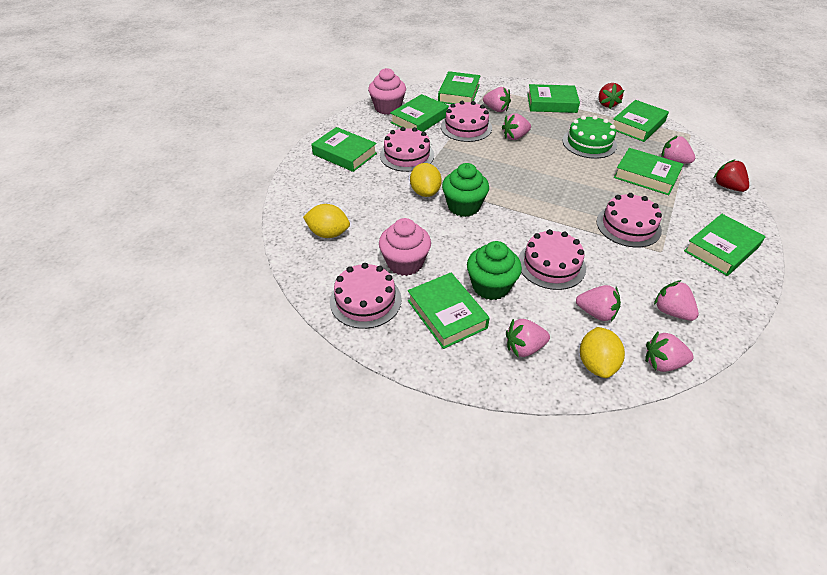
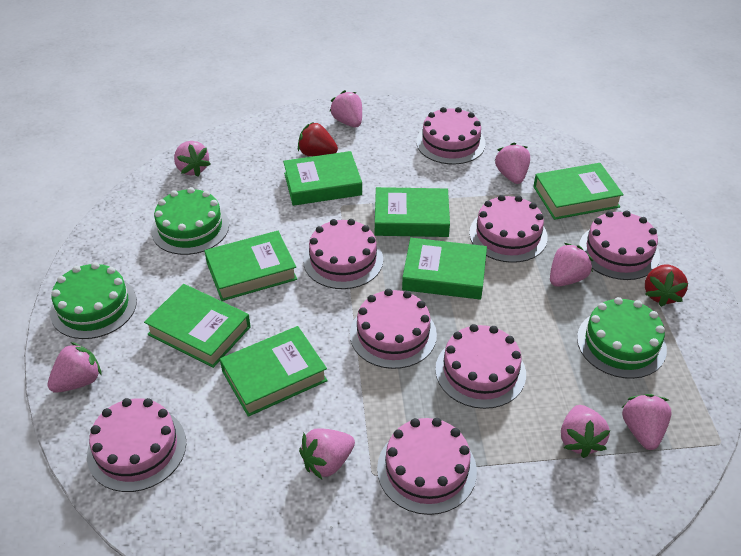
green book: [311,127,377,172] [390,94,449,132] [408,273,490,349] [438,71,481,104] [527,84,580,113] [613,100,669,142] [614,148,683,195] [684,214,765,276] = 8 -> [144,284,251,368] [204,231,297,301] [220,326,328,417] [283,151,362,206] [375,187,450,237] [402,238,487,299] [533,163,624,220] = 7
green cake: [563,115,617,159] = 1 -> [50,262,137,339] [151,187,229,255] [577,297,667,379] = 3
green cupcake: [442,163,489,217] [467,241,522,300] = 2 -> none = 0
pink cake: [330,263,402,329] [380,127,434,172] [441,101,492,142] [518,229,586,290] [596,193,662,247] = 5 -> [87,398,186,492] [303,219,383,289] [350,289,437,369] [377,418,477,515] [416,107,486,164] [435,324,526,409] [469,195,548,263] [579,210,660,280] = 8
pink cupcake: [368,68,406,115] [379,218,431,276] = 2 -> none = 0
pink strawberry: [483,87,511,112] [502,113,531,140] [506,319,550,357] [576,285,621,321] [645,332,694,372] [654,280,699,321] [661,136,695,164] = 7 -> [48,342,102,393] [174,141,211,177] [299,428,355,479] [329,90,362,127] [495,143,530,184] [550,243,593,287] [561,405,611,458] [622,394,672,450] = 8
yellow lemon: [303,204,350,238] [410,163,442,197] [580,327,625,378] = 3 -> none = 0

